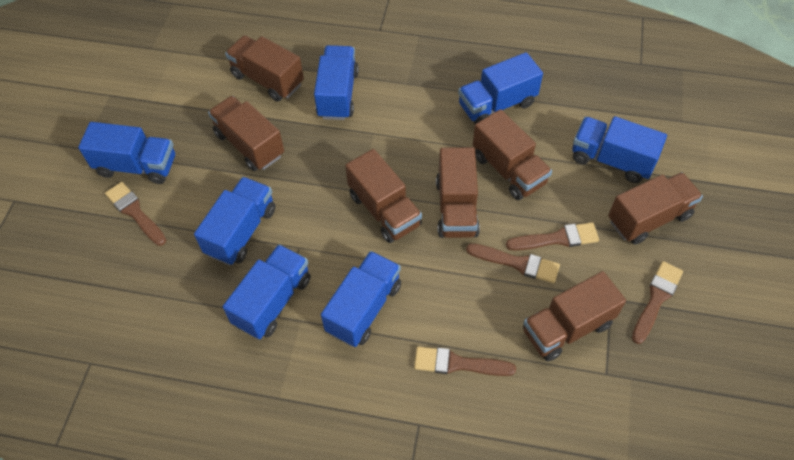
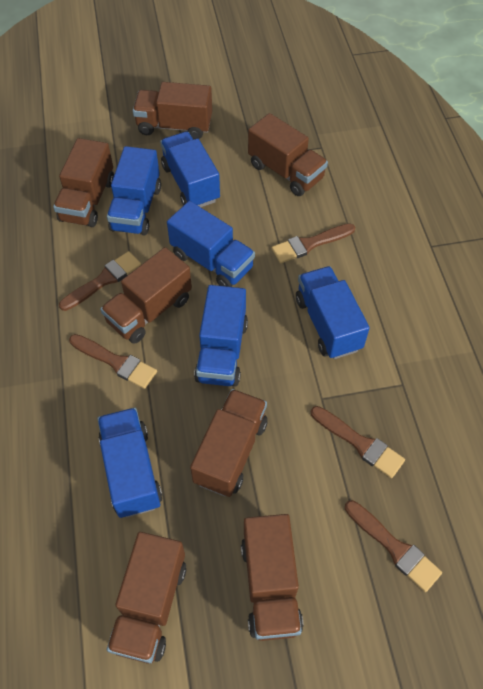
blue truck: [78,122,175,184] [194,177,276,265] [223,244,311,339] [314,45,359,120] [321,251,401,347] [458,52,543,124] [572,116,667,183] = 7 -> [97,408,162,518] [107,146,161,236] [160,131,220,207] [167,201,255,287] [194,285,248,387] [296,266,370,359] = 6

